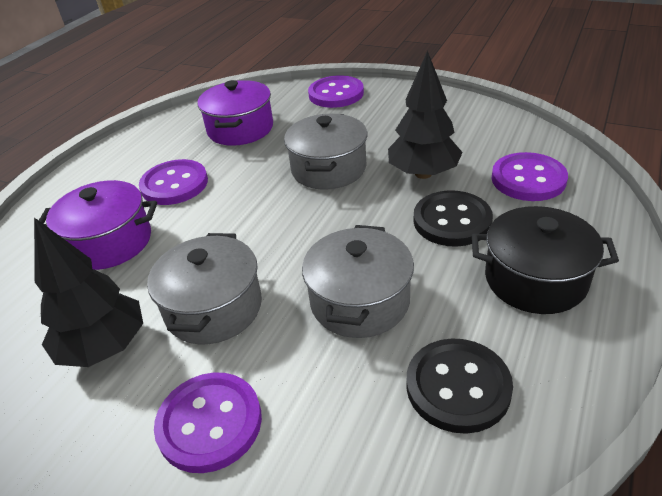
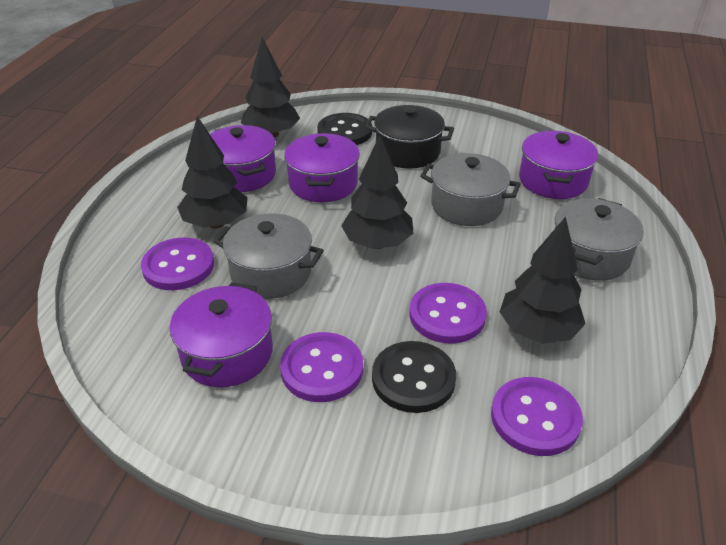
black tree: [34,218,143,367] [388,51,463,179] = 2 -> [177,116,248,229] [241,37,300,138] [341,135,414,249] [500,217,586,344] = 4
purple pot: [39,180,157,270] [197,80,273,146] = 2 -> [170,282,273,387] [210,125,276,192] [284,133,360,202] [519,130,598,199] = 4

